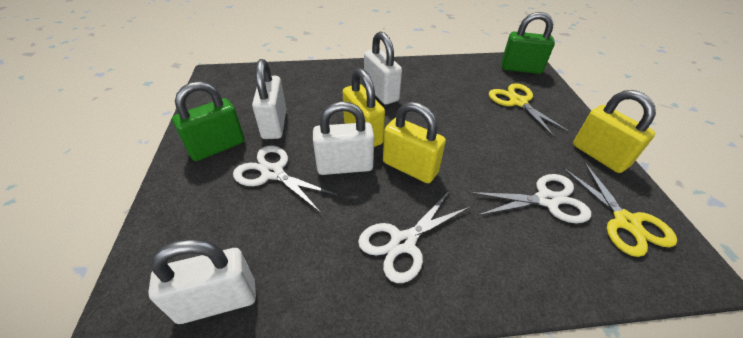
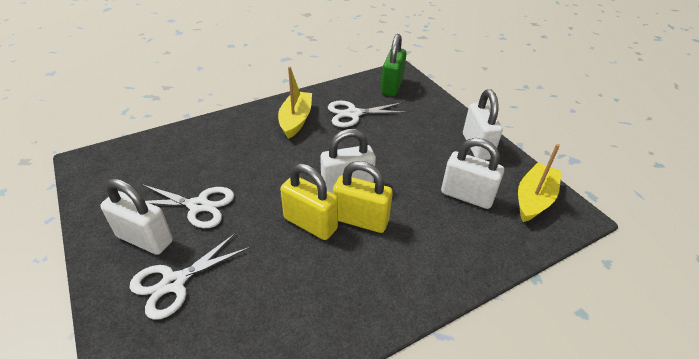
green padlock: [172,81,245,161] [501,12,555,74] = 2 -> [381,34,407,96] = 1
yellow boat: none = 0 -> [278,66,312,139] [518,144,561,222] = 2
yellow padlock: [343,68,385,147] [383,102,446,183] [573,90,656,173] = 3 -> [280,163,338,240] [333,161,393,233] = 2
yellow scissors: [489,83,571,138] [563,162,677,257] = 2 -> none = 0

